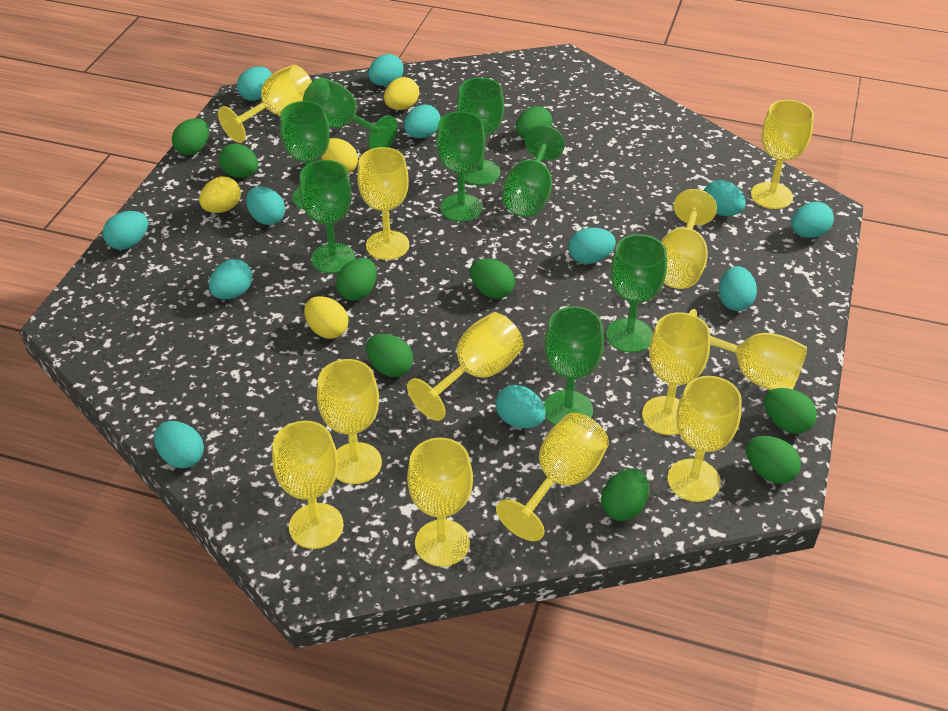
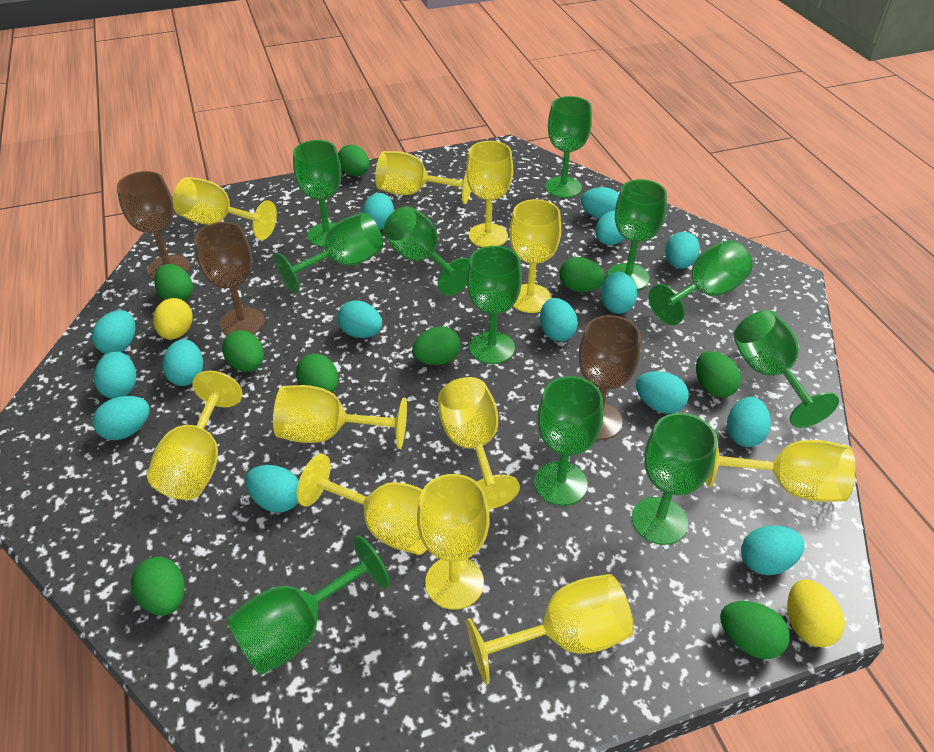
brown goblet: none = 0 -> [117,171,190,280] [194,222,265,336] [579,315,641,440] = 3
green goblet: [280,101,330,209] [299,160,355,274] [303,78,398,149] [436,111,485,222] [457,78,504,186] [502,125,565,217] [544,306,604,425] [606,234,667,353] = 8 -> [227,535,390,676] [274,212,383,293] [293,140,341,247] [384,206,470,295] [467,246,522,364] [534,376,603,506] [545,96,592,198] [607,179,667,290] [632,413,717,545] [648,240,753,325] [733,310,839,428] = 11
turquoise egg: [103,211,148,250] [154,421,204,469] [209,259,252,299] [237,66,272,101] [246,187,285,225] [368,54,404,86] [404,104,441,138] [495,385,546,428] [568,228,616,264] [704,180,746,216] [719,266,757,311] [791,202,834,238] = 12 -> [92,310,136,354] [93,396,150,440] [94,351,136,399] [162,339,203,386] [245,465,299,513] [337,300,382,338] [362,193,394,230] [540,298,578,342] [581,187,619,219] [595,211,625,245] [601,272,637,314] [636,371,689,414] [665,232,700,268] [727,397,771,447] [741,526,804,575] = 15
yellow egg: [199,176,241,213] [304,296,348,339] [321,138,358,173] [384,77,419,110] = 4 -> [153,298,193,340] [787,579,845,647] = 2
yellow goblet: [218,65,312,143] [272,421,344,549] [317,359,382,484] [357,147,409,260] [407,312,523,421] [407,438,473,567] [496,413,609,541] [642,312,710,435] [661,189,717,289] [667,376,742,502] [689,309,807,390] [751,100,814,209] = 12 -> [147,371,243,500] [172,177,277,240] [273,385,407,449] [297,454,427,555] [375,151,471,204] [417,474,489,610] [438,377,520,509] [466,141,513,247] [466,574,634,684] [510,199,561,313] [706,435,856,502] = 11

